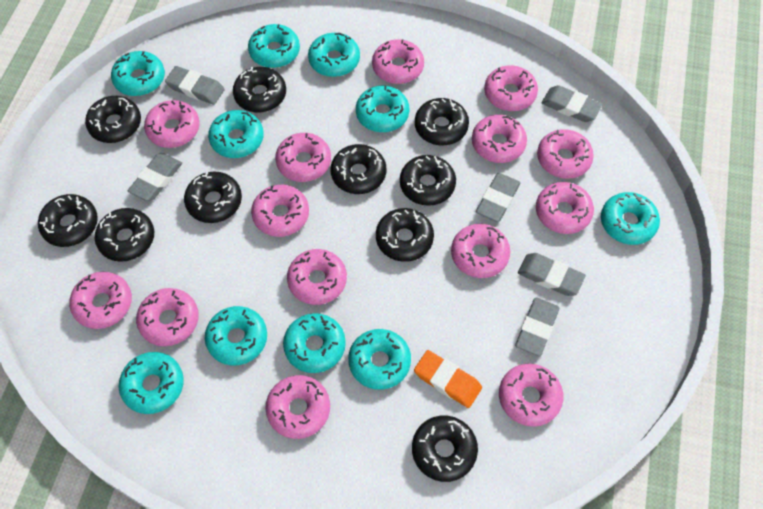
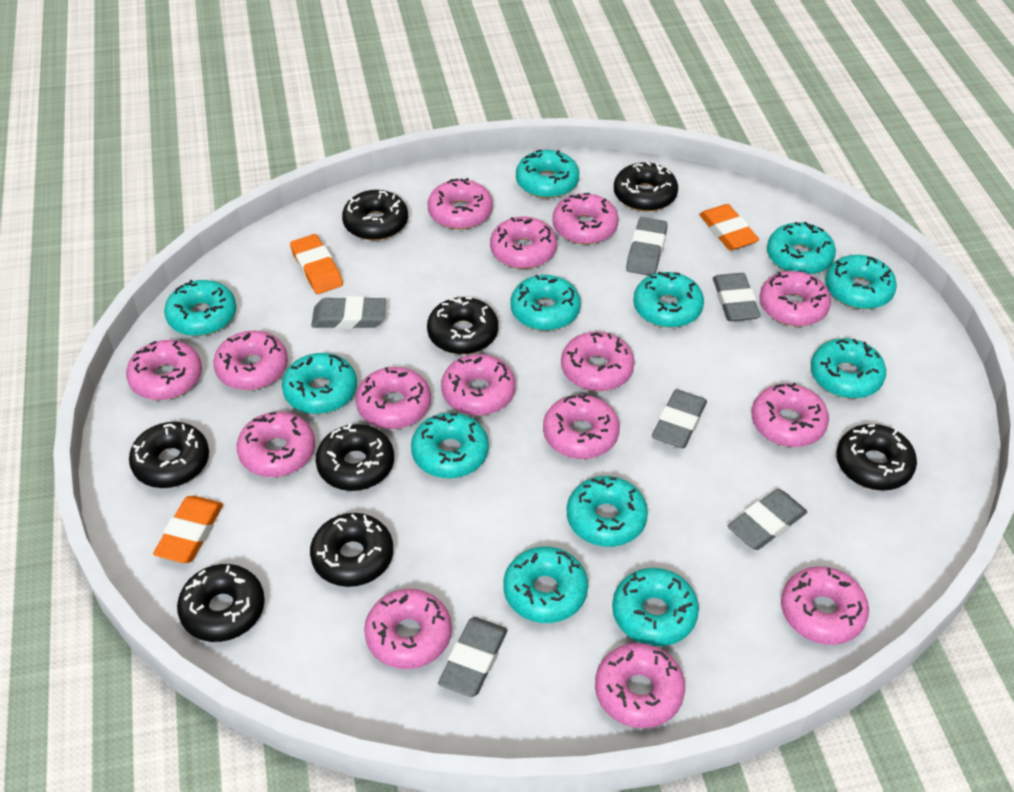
black donut: [38,194,98,247] [85,96,141,143] [94,208,154,262] [184,172,242,223] [233,67,286,113] [331,144,386,194] [376,208,434,262] [400,155,456,206] [412,416,478,482] [415,98,469,145] = 10 -> [129,422,209,488] [177,564,265,642] [310,513,393,587] [316,424,394,491] [342,190,408,240] [427,297,498,354] [614,162,678,212] [836,424,917,490] = 8
orange eraser: [414,350,482,408] = 1 -> [153,496,223,563] [290,234,343,294] [699,204,759,250] = 3
pink donut: [69,272,132,329] [136,288,199,346] [144,100,200,148] [251,185,309,237] [265,375,330,439] [275,133,331,182] [287,249,347,305] [372,39,424,84] [451,224,510,278] [472,115,527,163] [484,65,538,111] [499,364,563,427] [536,182,594,234] [537,129,594,179] = 14 -> [126,340,202,400] [213,331,288,390] [237,412,315,477] [355,367,431,429] [364,589,452,669] [428,178,493,229] [441,354,515,415] [490,216,557,269] [543,393,620,459] [552,193,618,244] [561,332,635,391] [595,643,685,728] [752,383,829,447] [759,271,831,326] [781,566,869,645] = 15
turquoise donut: [111,51,165,96] [119,352,184,414] [205,306,267,365] [208,110,264,158] [248,24,300,68] [283,313,346,373] [308,33,360,77] [348,329,411,390] [356,86,409,132] [601,192,660,245] = 10 -> [164,280,237,336] [282,353,357,414] [411,413,489,478] [503,547,588,623] [510,275,581,331] [516,150,579,198] [567,476,648,547] [612,568,699,646] [633,272,704,328] [767,222,836,275] [811,338,886,398] [825,255,897,309] = 12

